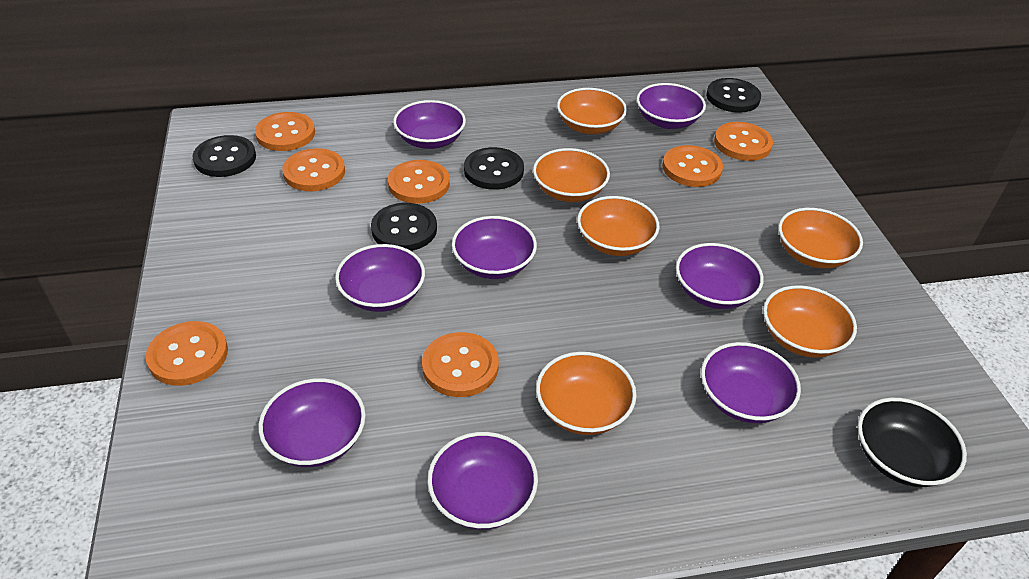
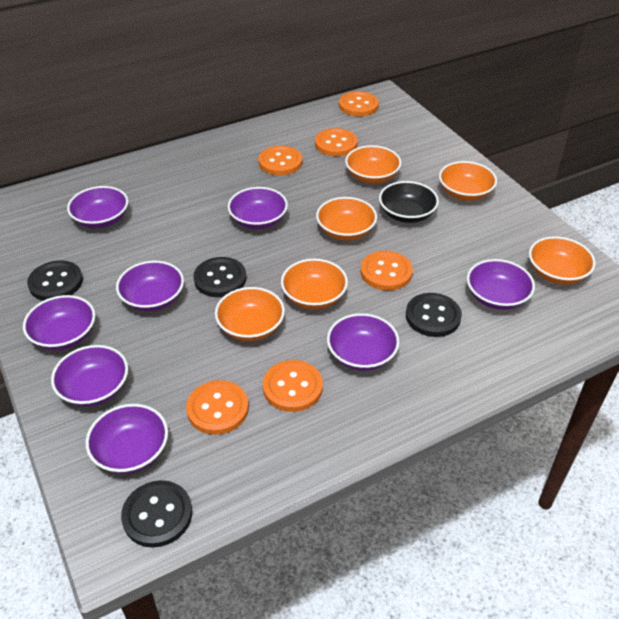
orange button: [146,321,228,386] [255,112,315,151] [282,148,345,191] [388,160,450,204] [422,332,499,397] [662,145,723,187] [714,122,773,161] = 7 -> [186,380,249,435] [258,146,302,175] [263,360,323,412] [315,128,358,156] [339,91,379,116] [361,251,413,291] = 6

